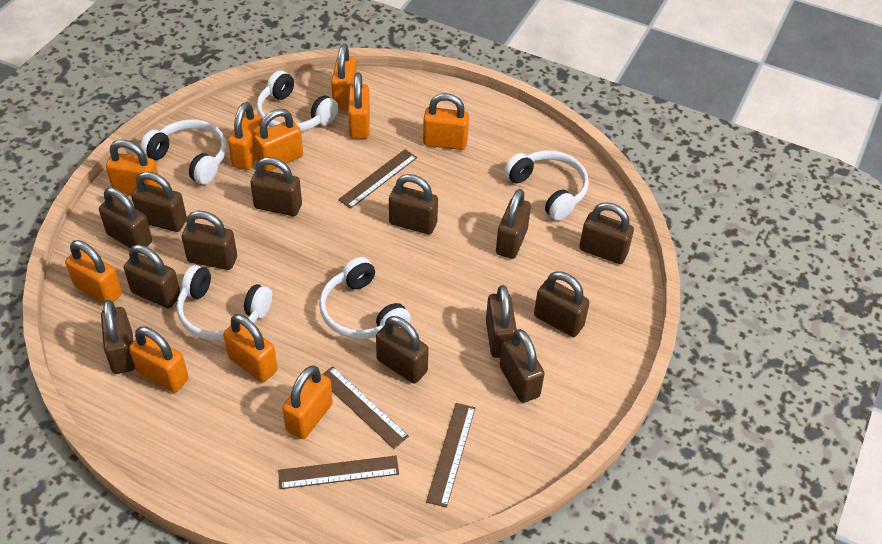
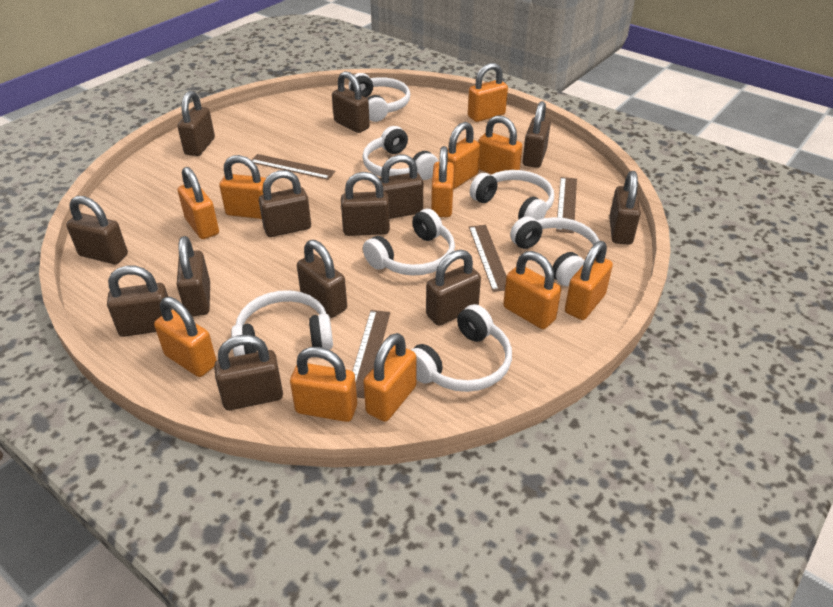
orange padlock: [65,240,122,304] [106,140,161,195] [129,326,189,393] [223,314,278,382] [228,102,263,170] [254,109,303,171] [282,365,333,439] [331,44,357,110] [348,73,370,139] [423,93,469,150] = 10 -> [154,297,217,377] [178,167,219,239] [219,155,266,219] [290,347,357,422] [363,333,416,422] [431,146,454,217] [448,122,480,189] [468,63,508,122] [478,115,522,174] [503,251,561,329] [565,241,613,320] = 11
white headphones: [140,119,226,185] [177,265,272,340] [256,70,338,132] [319,257,411,339] [504,150,589,221] = 5 -> [231,290,333,357] [349,73,410,122] [362,126,438,180] [363,209,455,276] [411,304,512,392] [470,170,554,220] [510,216,600,286] = 7

